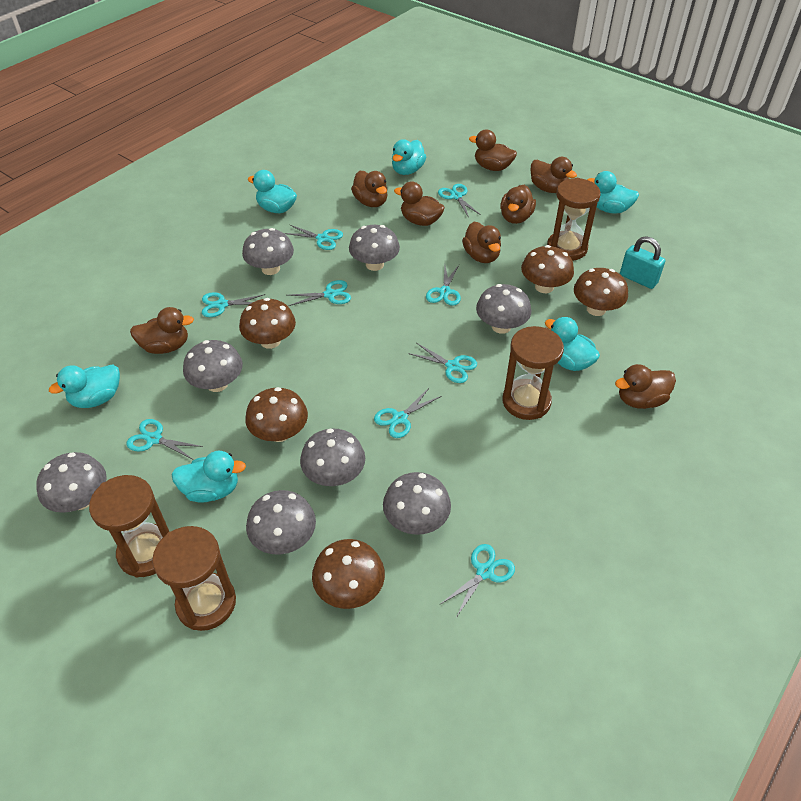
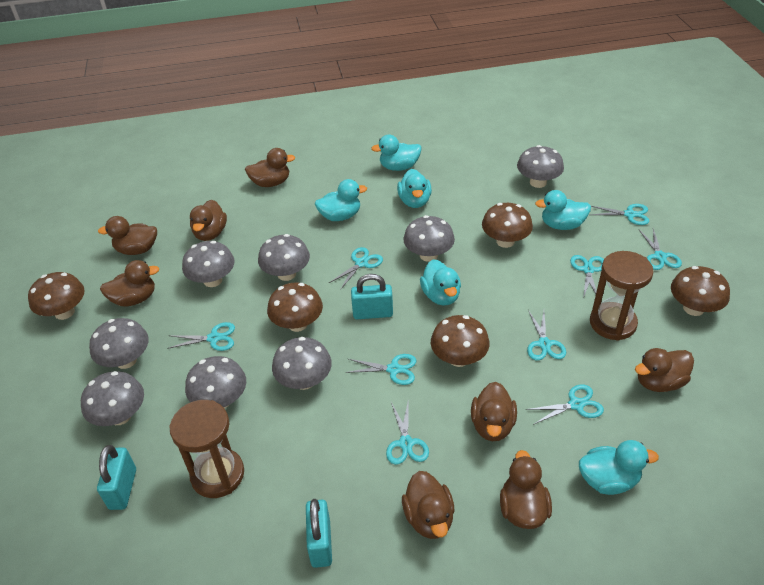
brown hourglass: [89,475,170,577] [152,526,236,631] [502,326,564,420] [547,178,601,261] = 4 -> [169,400,244,498] [590,251,654,341] = 2
turquoise padlock: [620,236,665,289] = 1 -> [97,445,136,510] [306,499,332,568] [351,274,393,319] = 3

